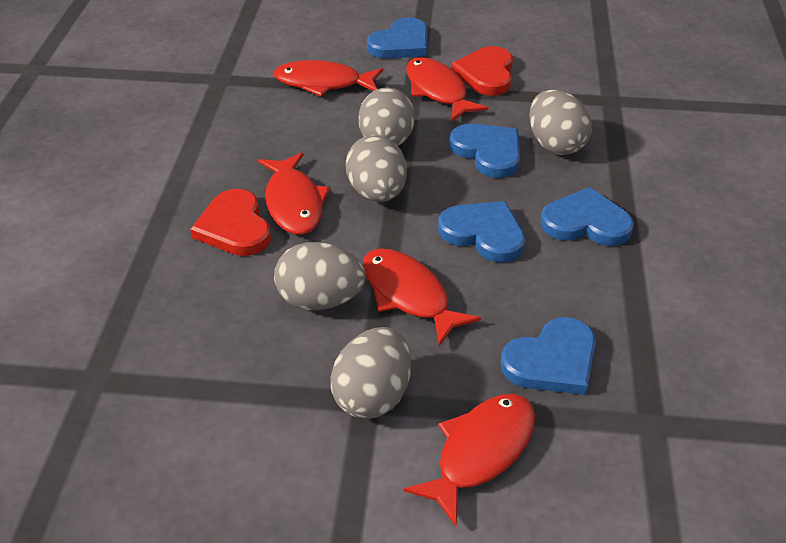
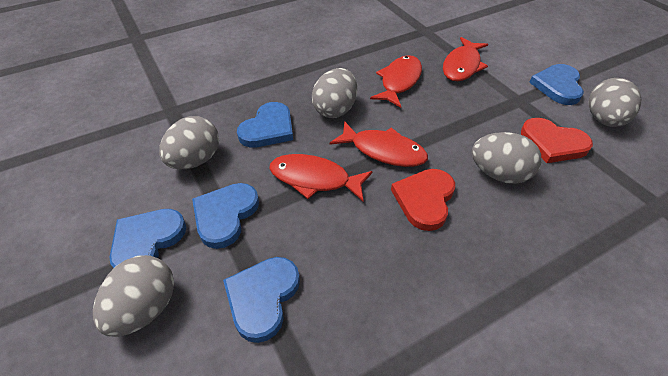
red fish: [258,153,330,235] [274,60,383,96] [363,248,481,346] [404,394,535,526] [406,57,489,121] = 5 -> [269,154,373,201] [330,121,428,167] [370,55,422,108] [443,37,488,81] = 4

